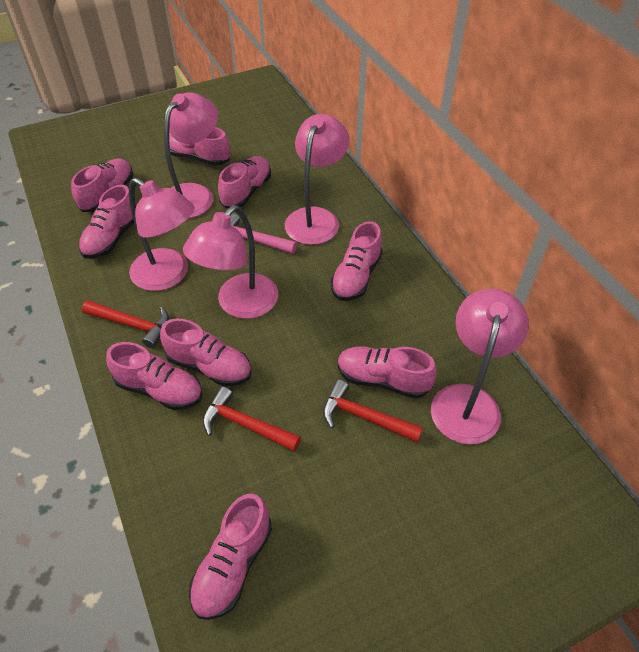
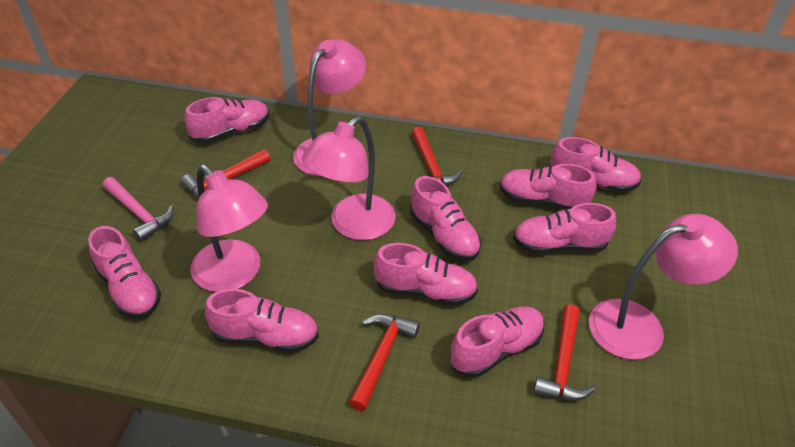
pink lamp: [129,177,195,291] [164,92,218,218] [183,205,278,319] [285,114,349,245] [431,289,529,444] = 5 -> [190,164,268,292] [293,39,366,176] [302,116,395,240] [589,214,738,360] = 4
red hammer: [82,300,169,348] [203,386,301,452] [323,380,423,443] = 3 -> [181,149,271,198] [349,314,420,411] [412,127,462,186] [533,304,595,401] = 4

